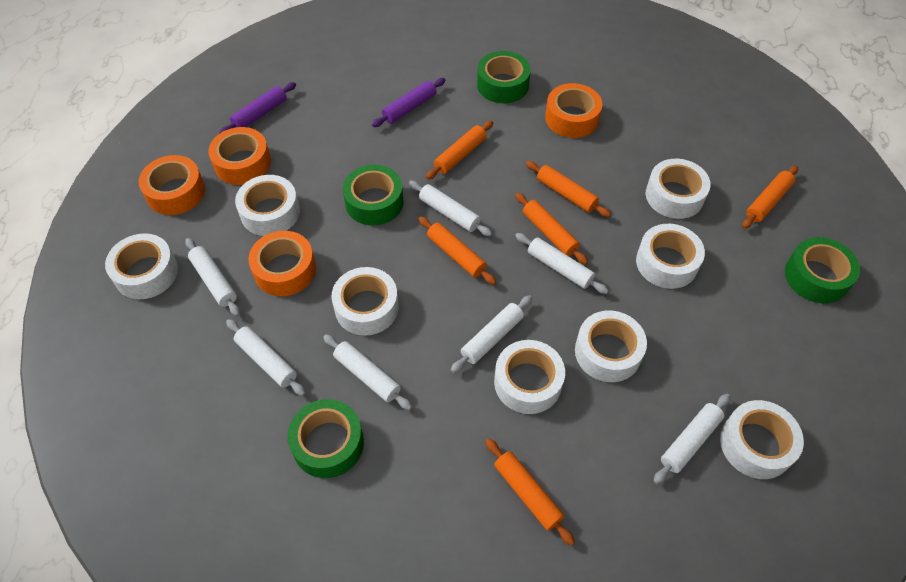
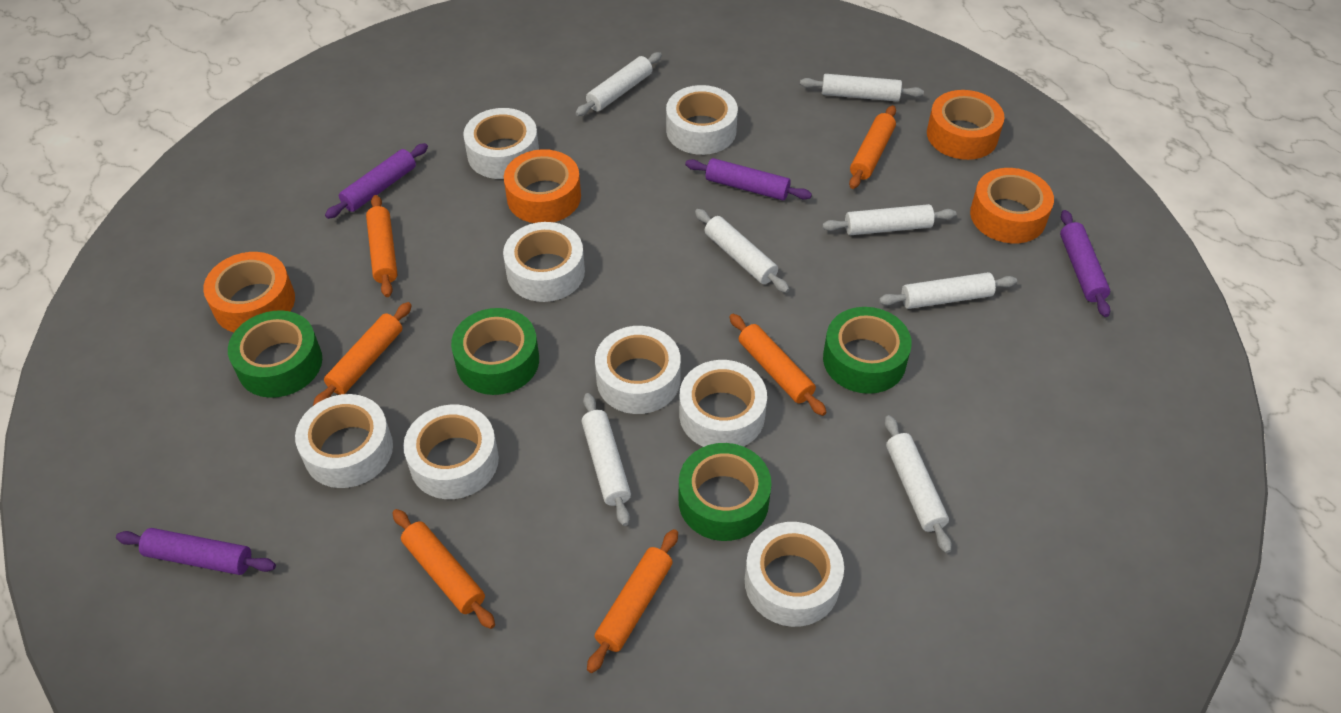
purple rolling pin: [219,82,296,134] [372,78,445,127] = 2 -> [116,528,276,575] [325,143,428,219] [685,158,812,200] [1060,210,1110,317] = 4

